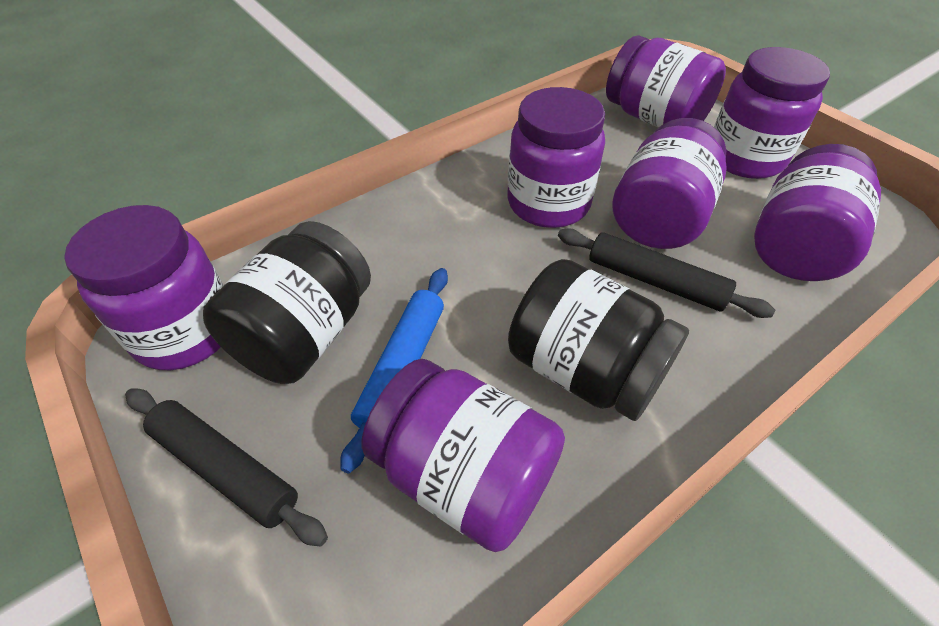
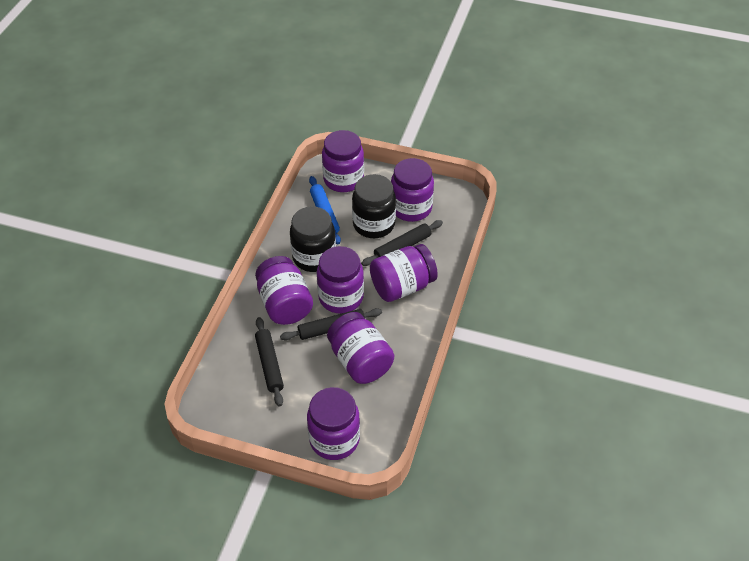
black rolling pin: [125,388,328,547] [558,228,775,318] = 2 -> [255,317,284,407] [280,308,382,340] [361,220,443,266] = 3

